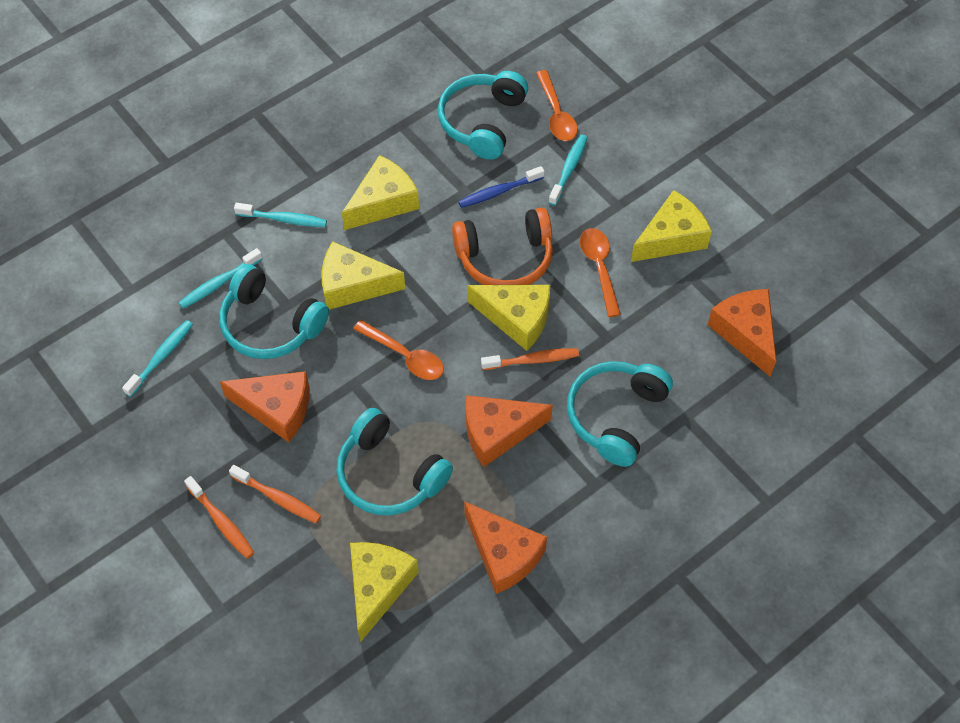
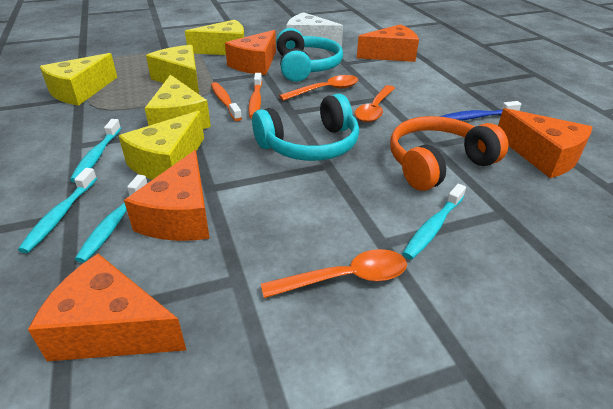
orange cheese: [220,371,309,442] [464,501,547,594] [466,395,553,467] [707,289,776,376] = 4 -> [28,254,186,361] [124,150,210,241] [225,30,276,75] [357,24,419,62] [498,108,592,178] = 5
orange toothbrush: [184,476,254,559] [229,465,321,523] [481,348,579,370] = 3 -> [211,82,242,121] [248,73,262,118] = 2
turquoise headphones: [219,264,329,359] [336,408,453,515] [438,71,528,160] [567,361,673,467] = 4 -> [252,94,359,161] [276,28,343,82] = 2
white cheese: none = 0 -> [286,12,343,47] = 1

